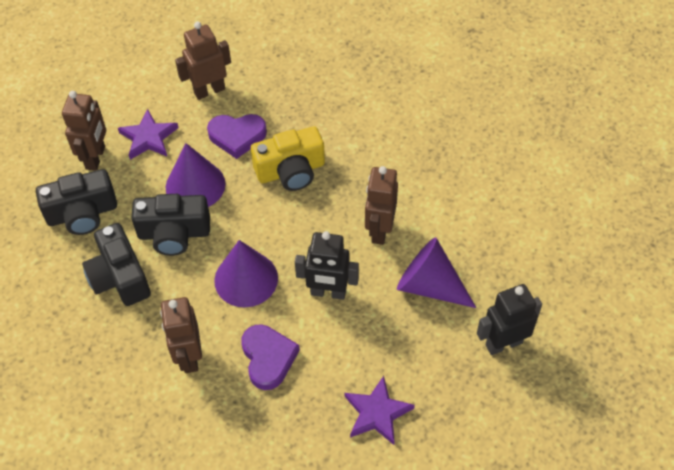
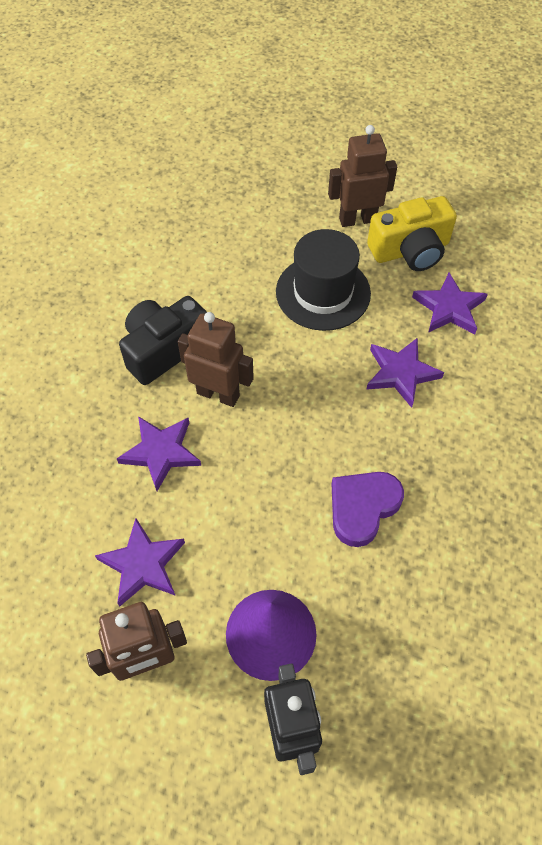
black camera: [36,169,117,235] [82,223,151,306] [131,194,210,256] = 3 -> [119,296,207,385] = 1
black hat: none = 0 -> [276,229,371,331] = 1
black robot: [295,231,359,300] [477,284,542,355] = 2 -> [264,664,322,775] = 1
brown robot: [62,91,106,171] [160,297,202,373] [175,21,231,100] [365,166,398,245] = 4 -> [86,602,187,681] [178,312,254,407] [328,125,397,227] = 3
purple cone: [166,143,225,207] [214,240,278,307] [397,237,476,308] = 3 -> [226,590,317,681] = 1
purple heart: [207,114,267,159] [241,324,300,390] = 2 -> [332,472,404,547] = 1
purple star: [118,109,178,160] [344,376,415,445] = 2 -> [95,518,185,607] [117,416,201,491] [366,337,444,408] [412,273,488,334] = 4

